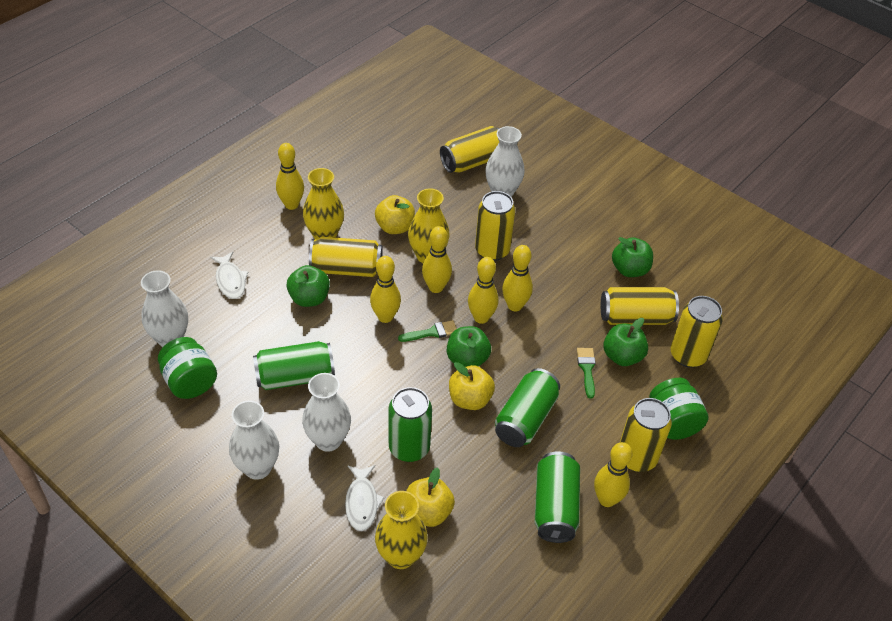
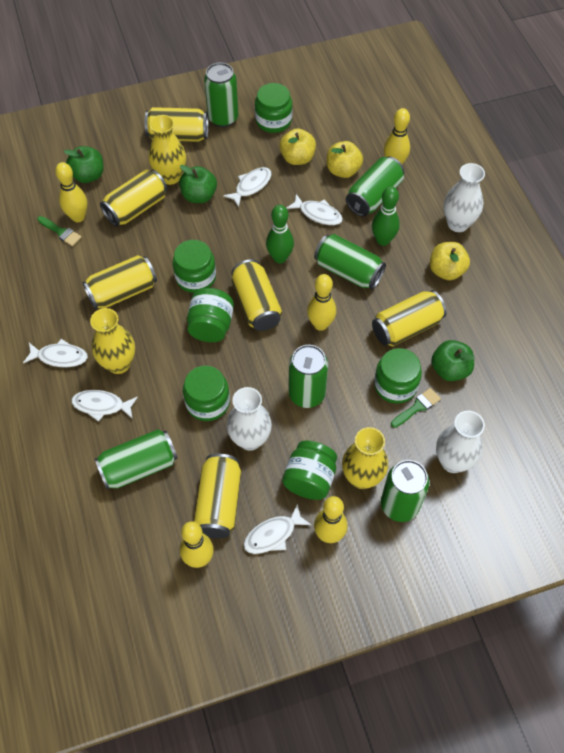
green apple: [286,265,330,307] [447,326,491,367] [603,318,648,366] [612,237,653,277] = 4 -> [64,146,104,183] [179,165,217,203] [431,340,475,381] = 3
green bowling pin: none = 0 -> [266,205,294,264] [372,186,400,246] = 2
green can: [253,341,335,390] [389,387,432,462] [495,368,560,447] [535,451,580,543] = 4 -> [94,429,178,489] [204,62,239,127] [288,345,328,408] [314,234,386,290] [346,156,404,217] [381,460,429,522] = 6
green jar: [158,337,217,399] [649,378,709,440] = 2 -> [173,240,216,293] [183,366,230,421] [187,288,234,342] [255,83,292,133] [282,440,337,500] [374,348,422,404] = 6
white fish: [210,252,248,299] [345,465,385,531] = 2 -> [23,339,88,367] [71,390,138,422] [223,167,272,207] [243,504,311,554] [287,194,343,225] = 5
white vase: [141,270,188,347] [229,400,279,480] [302,373,351,452] [485,126,524,197] = 4 -> [227,387,272,451] [436,411,485,473] [444,163,485,232] = 3
yellow bowling pin: [276,143,304,210] [370,256,401,323] [422,226,452,293] [468,257,498,324] [502,245,533,312] [594,442,632,507] = 6 -> [55,162,87,222] [180,521,214,568] [307,274,336,331] [314,496,348,543] [384,108,410,164] = 5

